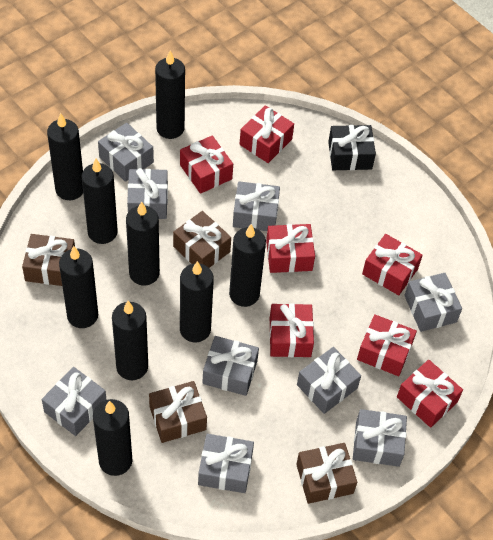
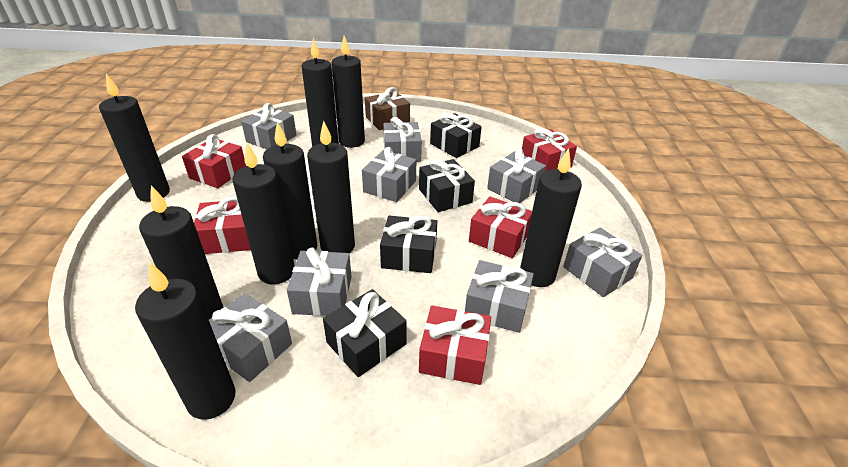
black gift: [328,125,376,170] = 1 -> [323,289,407,377] [380,216,437,273] [419,159,475,212] [430,113,482,158] = 4
brown gift: [22,234,75,286] [149,381,207,443] [173,211,231,268] [296,443,357,504] = 4 -> [365,87,410,130] = 1
grey gift: [42,367,107,436] [98,123,154,182] [127,168,168,219] [198,434,254,493] [203,336,259,396] [233,181,280,231] [297,347,361,414] [353,409,407,467] [404,273,462,332] = 9 -> [209,293,292,382] [241,103,297,149] [287,248,352,316] [362,147,416,202] [383,117,422,162] [465,260,534,333] [487,149,546,203] [563,227,642,297] = 8
red gift: [180,136,233,194] [240,105,294,163] [266,224,315,273] [269,303,314,357] [357,314,417,376] [362,234,423,295] [397,360,463,428] = 7 -> [182,134,246,188] [194,197,251,254] [419,306,491,385] [469,197,532,258] [522,128,577,171] = 5

